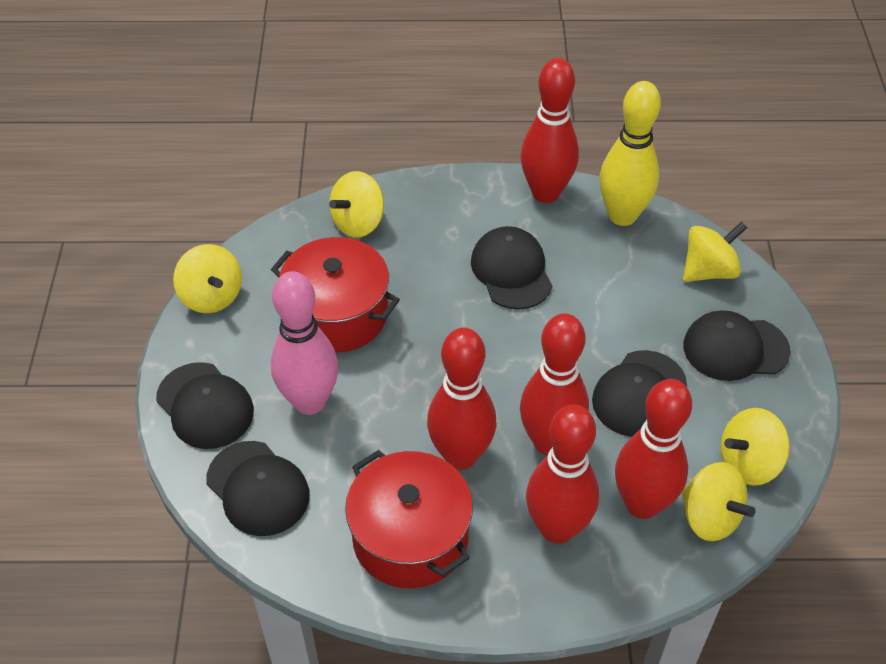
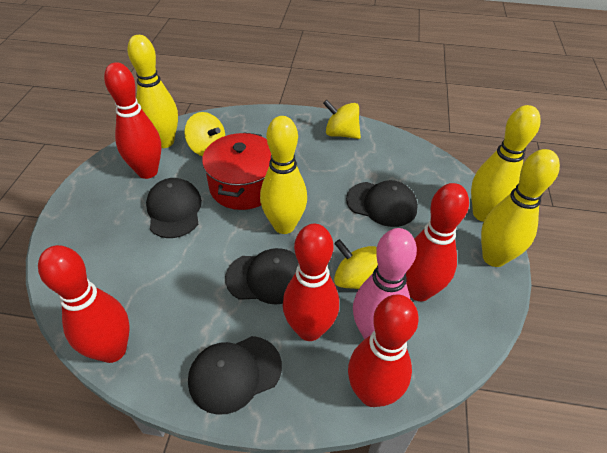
black cap: [156,362,254,449] [206,441,309,536] [471,226,552,310] [592,350,687,437] [683,310,790,381] = 5 -> [146,178,202,238] [188,336,282,415] [225,248,299,305] [346,180,418,227] = 4
red pot: [271,237,400,353] [345,450,473,589] = 2 -> [202,132,271,210] = 1
yellow bowling pin: [599,81,661,226] = 1 -> [127,35,178,148] [260,116,307,234] [471,105,541,222] [481,149,560,267] = 4
yellow spinning top: [173,244,242,313] [329,171,384,238] [681,462,756,541] [683,221,748,282] [721,408,790,486] = 5 -> [184,112,225,156] [323,100,361,139] [334,239,378,289] = 3

